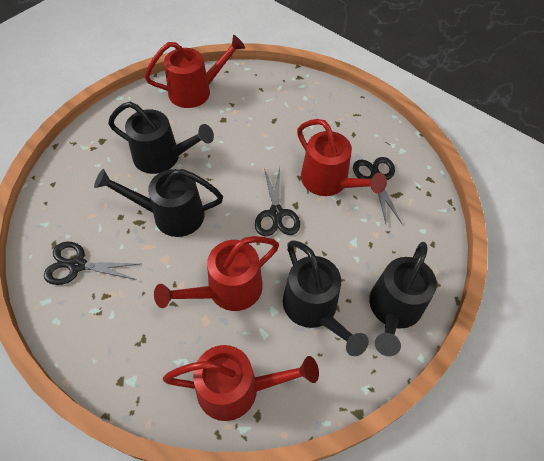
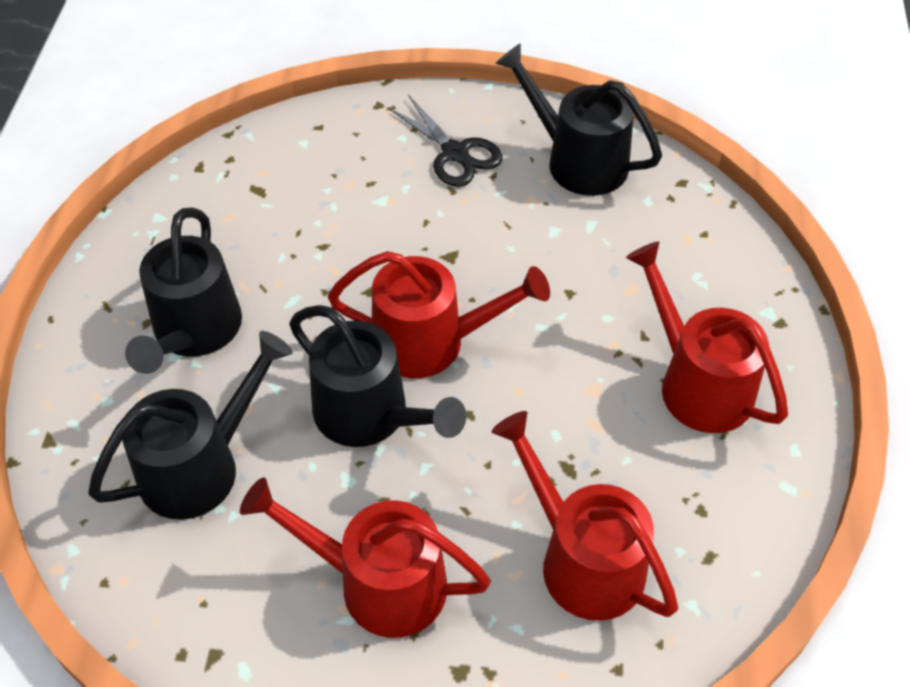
black scissors: [44,242,139,285] [255,167,300,237] [353,157,402,224] = 3 -> [387,95,503,187] = 1

